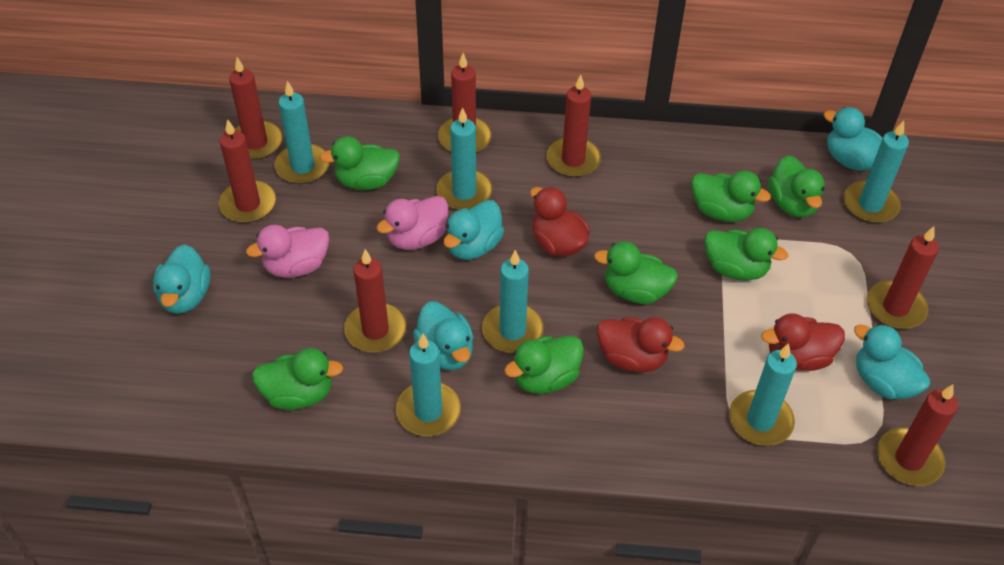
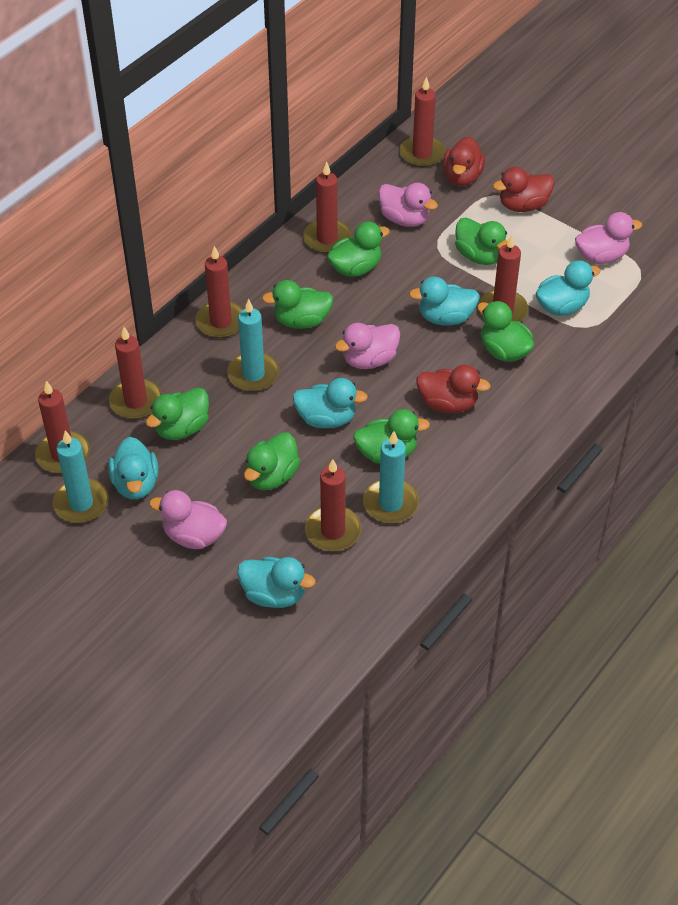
pink duck: [246,225,329,278] [376,196,448,250] = 2 -> [149,490,227,549] [335,323,400,369] [378,183,438,227] [575,212,642,264] = 4
turquoise candle: [274,81,330,184] [396,334,461,436] [436,107,492,210] [482,250,544,353] [729,343,797,446] [843,121,909,223] = 6 -> [53,430,109,523] [227,299,280,392] [363,431,419,523] = 3

